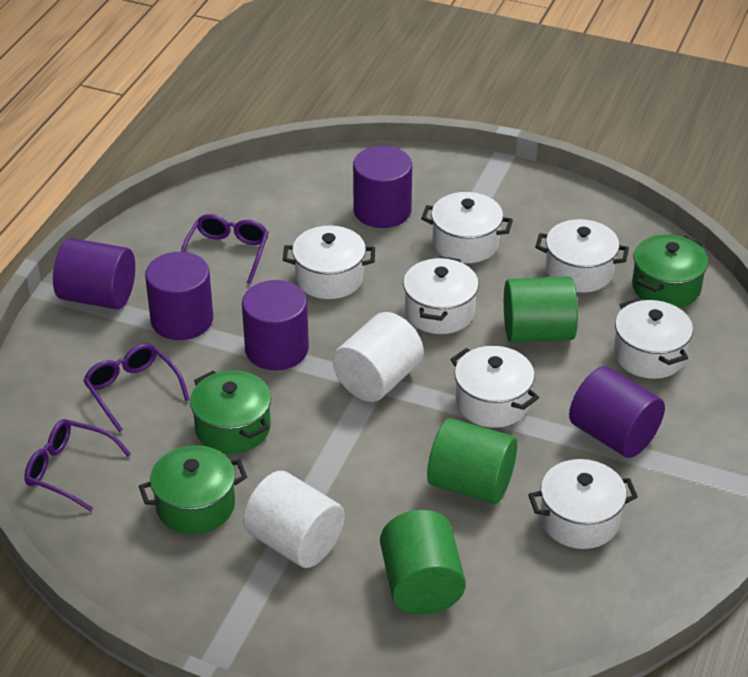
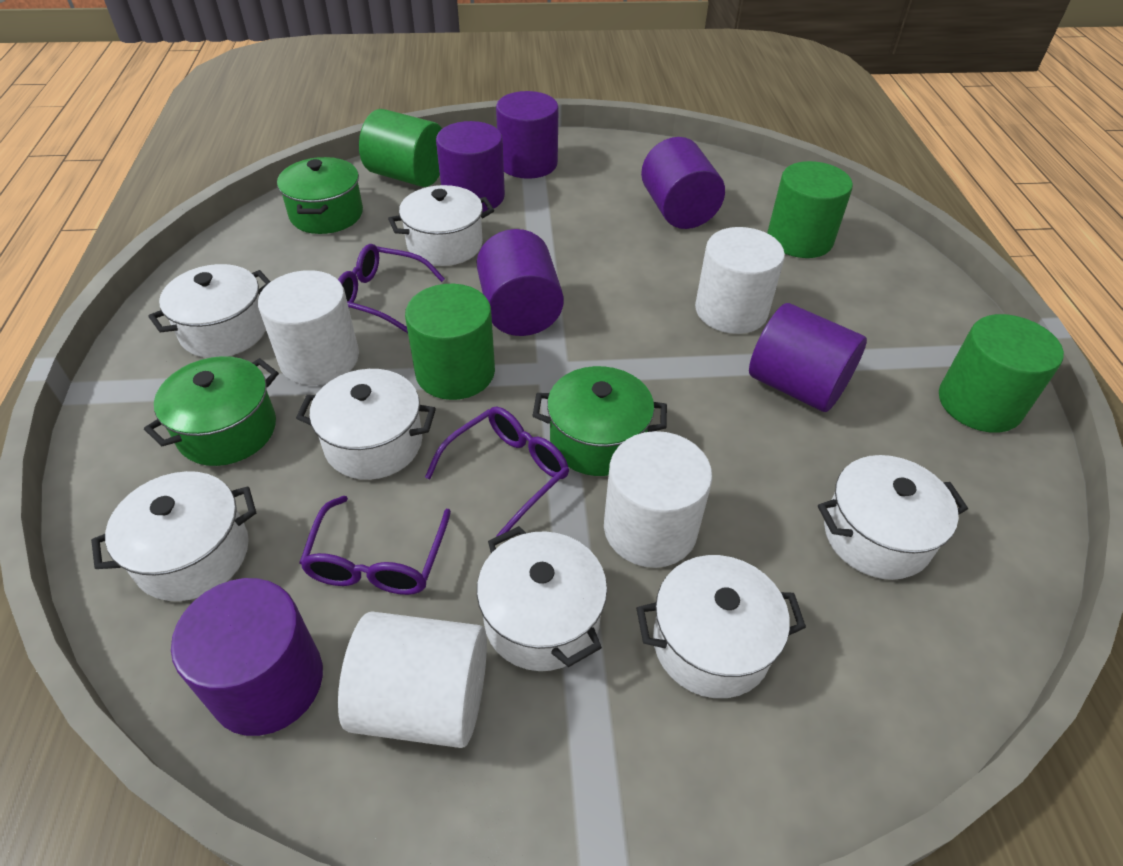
green cylinder: [380,510,466,615] [427,418,517,504] [504,276,578,343] = 3 -> [359,109,442,187] [405,284,495,400] [767,161,853,258] [939,314,1064,433] = 4
purple cylinder: [53,238,135,309] [145,252,213,340] [242,280,309,370] [353,146,412,228] [569,366,665,458] = 5 -> [171,578,323,736] [436,121,505,212] [477,229,564,336] [496,91,559,179] [641,137,725,229] [749,303,867,412] = 6
white cylinder: [243,471,345,568] [333,312,424,402] = 2 -> [258,270,359,385] [338,611,487,748] [604,431,712,568] [695,227,785,334] = 4

